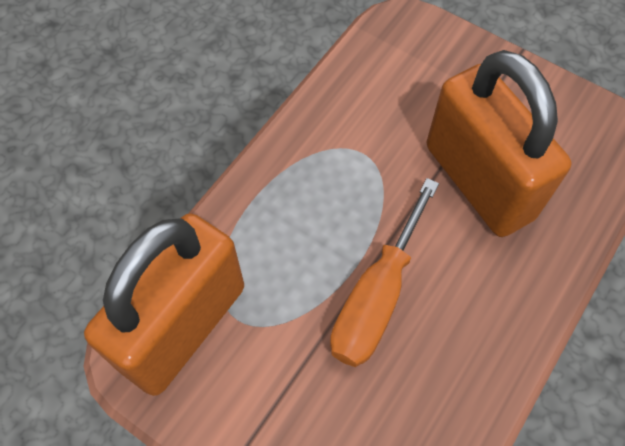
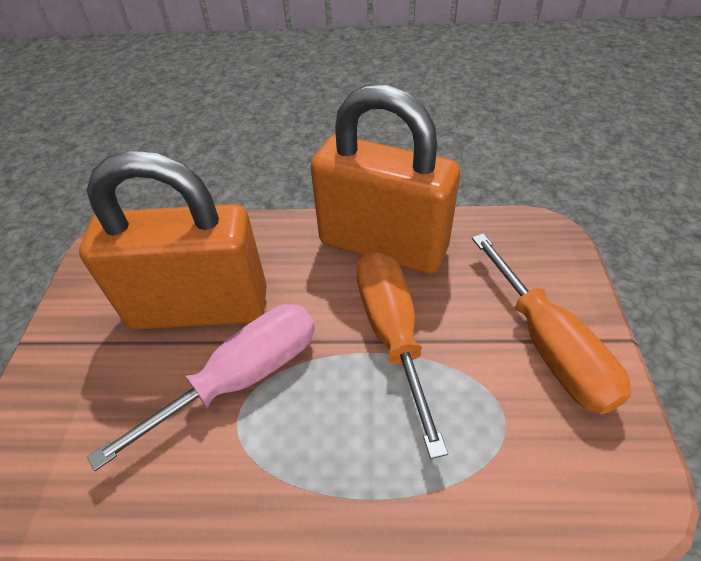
orange screwdriver: [330,178,439,367] = 1 -> [356,250,448,459] [472,233,631,414] = 2
pink screwdriver: none = 0 -> [87,304,315,471] = 1

